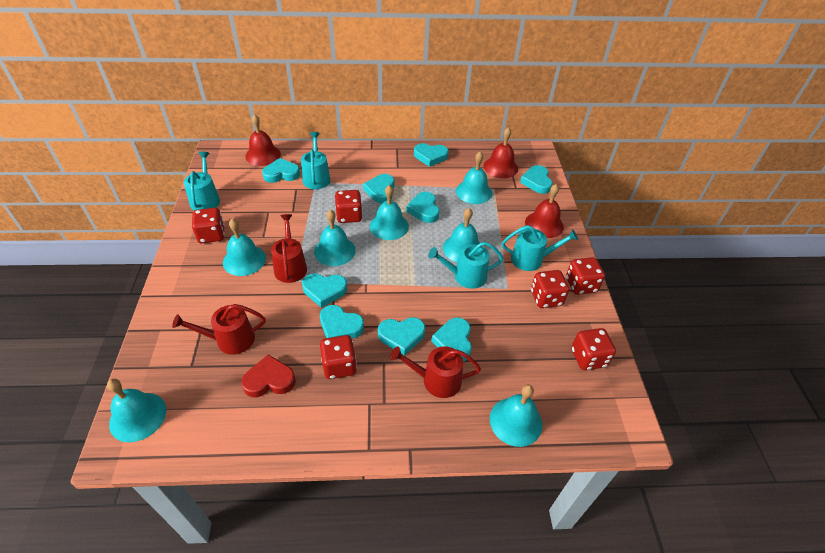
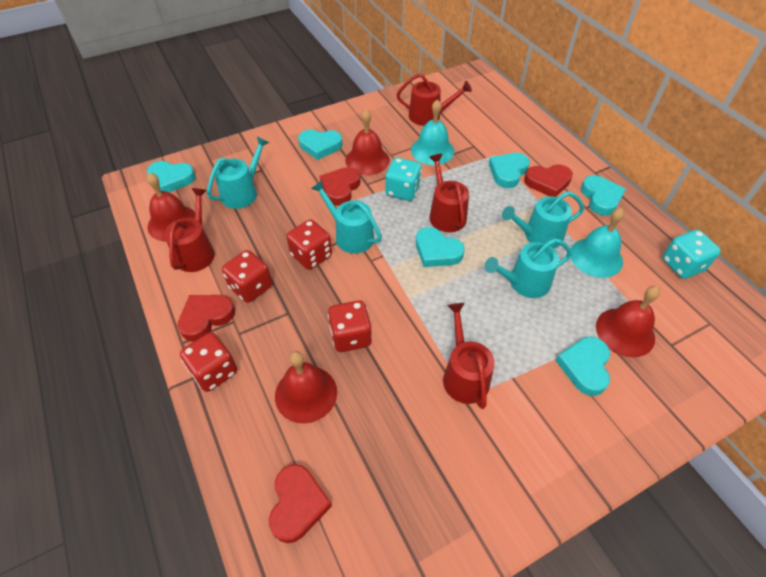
red bell: [245,114,281,166] [484,127,518,178] [525,184,564,238] = 3 -> [147,173,195,241] [275,351,337,424] [345,109,390,175] [596,286,660,357] = 4
red dice: [192,208,225,243] [320,335,357,379] [335,190,363,223] [531,270,569,308] [566,257,605,295] [572,328,616,370] = 6 -> [180,332,237,392] [222,250,272,303] [286,219,332,270] [328,300,372,352] = 4
red heart: [241,355,296,397] = 1 -> [177,295,235,341] [269,464,332,543] [320,167,360,206] [524,164,573,197] = 4
red watering can: [172,304,266,355] [271,214,307,283] [390,346,481,398] = 3 -> [164,188,215,272] [397,73,472,126] [429,154,469,232] [443,303,495,409] = 4
turquoise bell: [107,379,166,442] [223,219,266,276] [314,209,356,266] [370,185,409,240] [443,208,480,262] [456,152,492,204] [490,384,542,447] = 7 -> [411,99,454,165] [571,208,624,278] = 2
turquoise dice: none = 0 -> [386,158,422,201] [662,230,721,279] = 2
turquoise heart: [262,158,300,183] [302,273,347,308] [320,305,364,339] [363,174,394,203] [378,317,425,356] [406,192,439,223] [414,143,449,167] [431,317,472,362] [520,165,553,194] = 9 -> [147,161,196,192] [298,129,343,160] [416,227,464,267] [489,153,530,188] [556,337,610,396] [581,175,626,216] = 6

